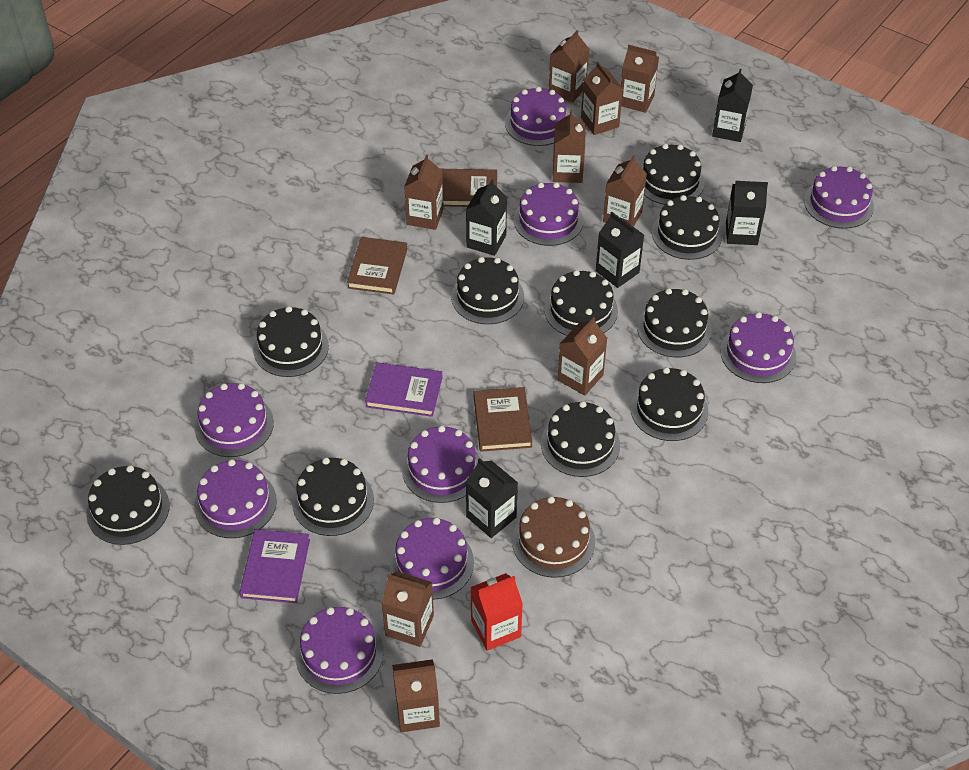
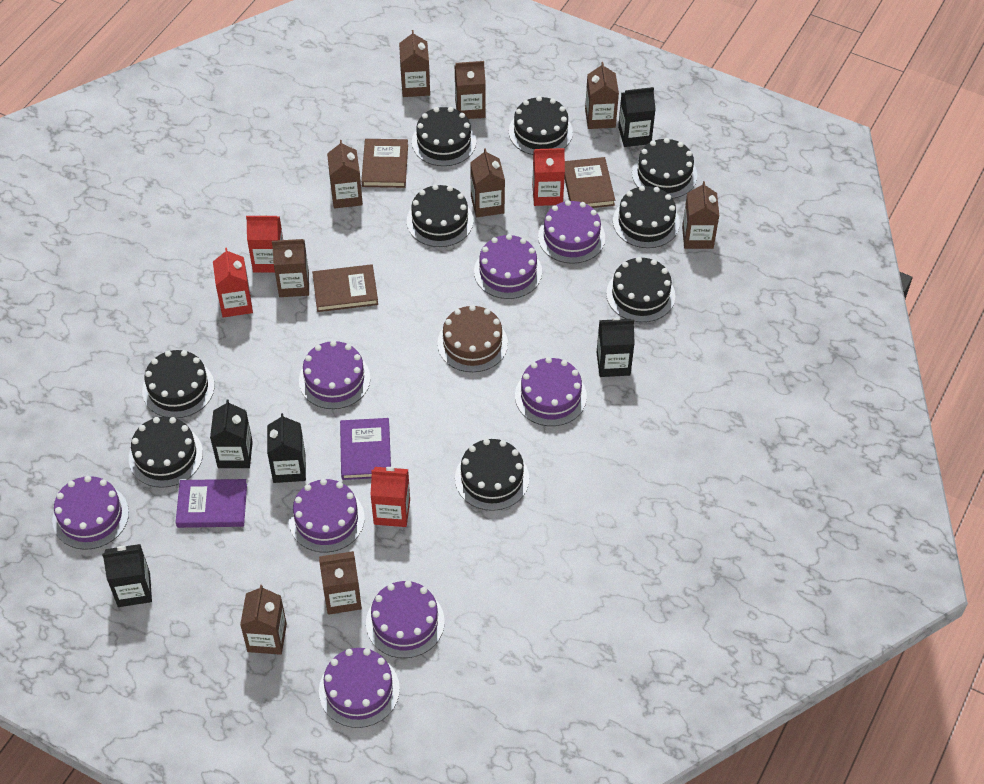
black cake: [86,465,170,545] [253,306,329,377] [292,457,374,536] [451,257,524,324] [541,401,620,477] [544,270,618,336] [630,367,708,441] [637,288,712,357] [641,144,705,205] [652,195,722,260] = 10 -> [129,417,203,488] [142,350,215,418] [407,184,473,247] [412,107,476,166] [455,439,529,511] [509,96,573,155] [606,257,675,322] [613,186,680,248] [632,138,697,199] = 9
purple cake: [194,459,277,538] [195,383,274,457] [295,607,384,694] [390,517,474,600] [402,425,480,503] [505,87,568,146] [514,182,584,246] [720,312,796,383] [804,166,874,229] = 9 -> [52,476,129,550] [289,479,365,552] [299,340,370,409] [319,648,400,728] [366,581,445,658] [474,234,542,299] [515,357,587,426] [538,200,605,264] = 8
red carton: [470,573,523,651] = 1 -> [213,248,253,317] [246,214,283,273] [370,467,410,527] [532,148,565,206] = 4

